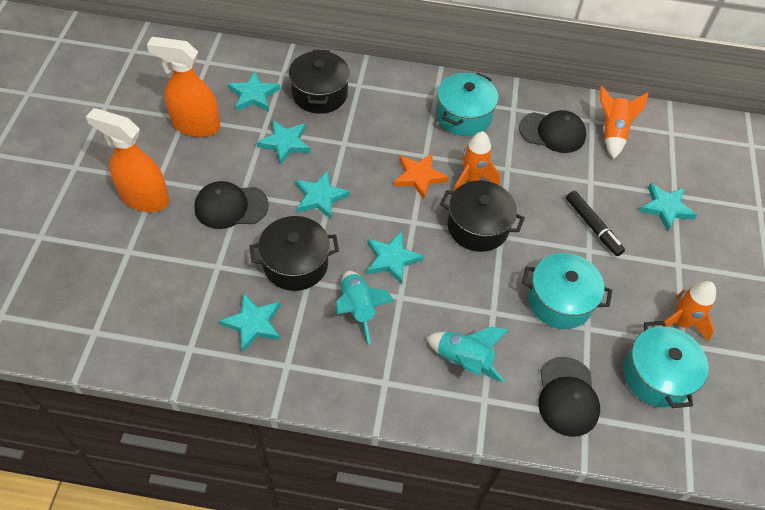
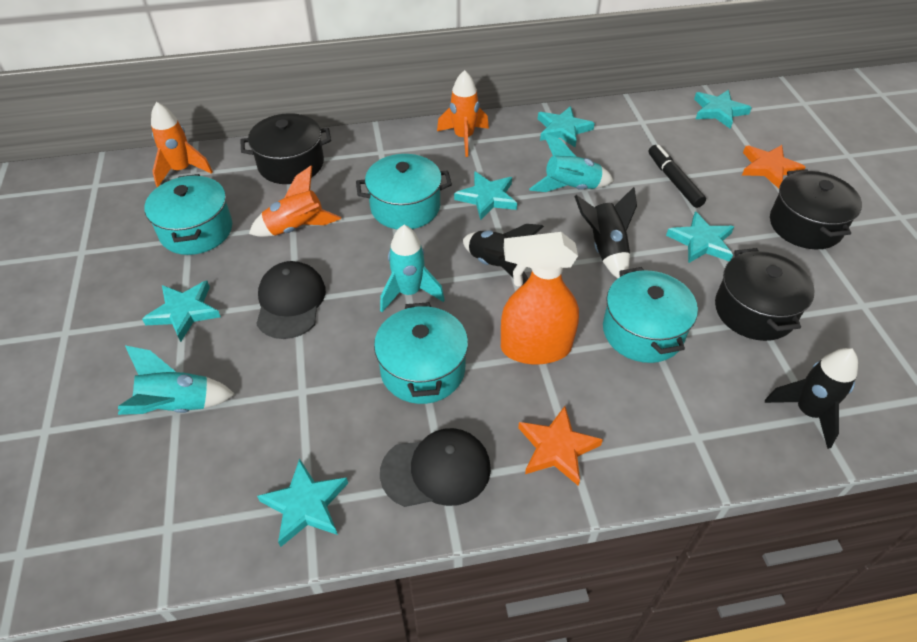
black cap: [194,181,269,229] [519,110,586,153] [538,357,600,437] = 3 -> [256,261,326,339] [380,428,491,507] = 2
black rocket: none = 0 -> [463,224,544,284] [574,187,637,278] [765,348,858,449] = 3
orange spray bottle: [86,108,169,212] [147,37,220,137] = 2 -> [501,232,579,365] = 1
orange star: [394,153,449,199] = 1 -> [518,406,603,486] [742,145,805,188] = 2
turquoise pot: [436,73,498,136] [522,253,612,329] [623,321,709,408] = 3 -> [144,174,232,255] [356,154,452,229] [374,302,468,404] [603,267,698,363] = 4
turquoise rocket: [335,271,394,344] [426,327,508,382] = 2 -> [118,345,235,415] [380,225,445,312] [529,133,614,192] = 3

